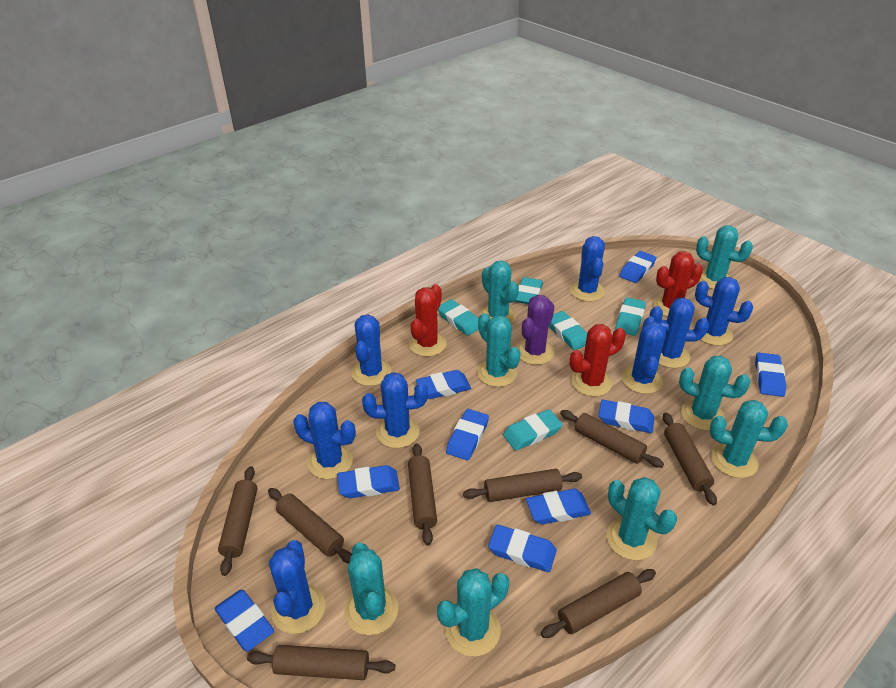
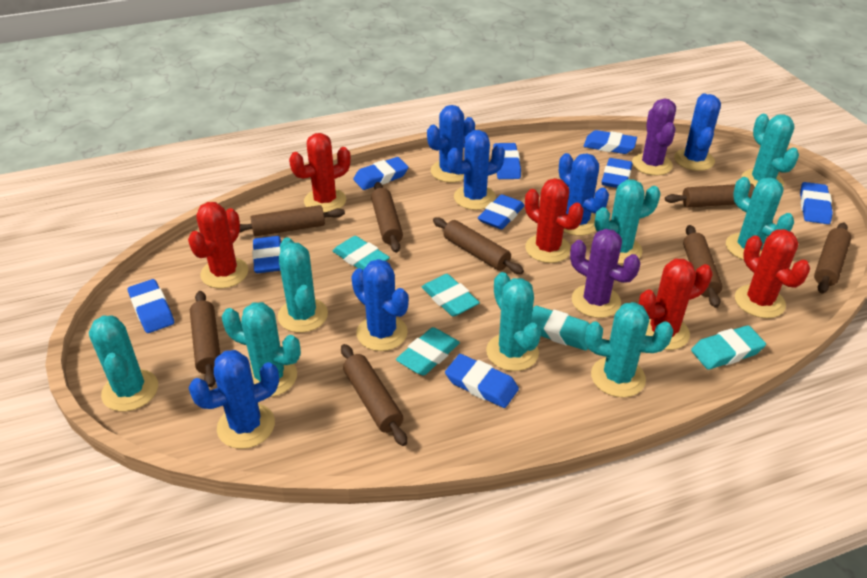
blue cactus: [269,540,325,634] [293,402,356,479] [351,315,391,386] [362,372,428,448] [570,236,605,302] [622,316,666,394] [649,298,709,368] [694,277,753,346] = 8 -> [189,350,279,449] [351,259,409,351] [427,105,475,183] [448,130,505,210] [559,153,609,236] [674,93,721,171] = 6
purple cactus: [516,295,555,365] = 1 -> [570,229,640,318] [632,98,676,175] = 2
red cactus: [409,284,447,357] [570,324,626,397] [653,251,703,317] = 3 -> [188,202,248,288] [289,133,351,213] [525,178,584,263] [639,259,712,350] [735,229,810,318] = 5

